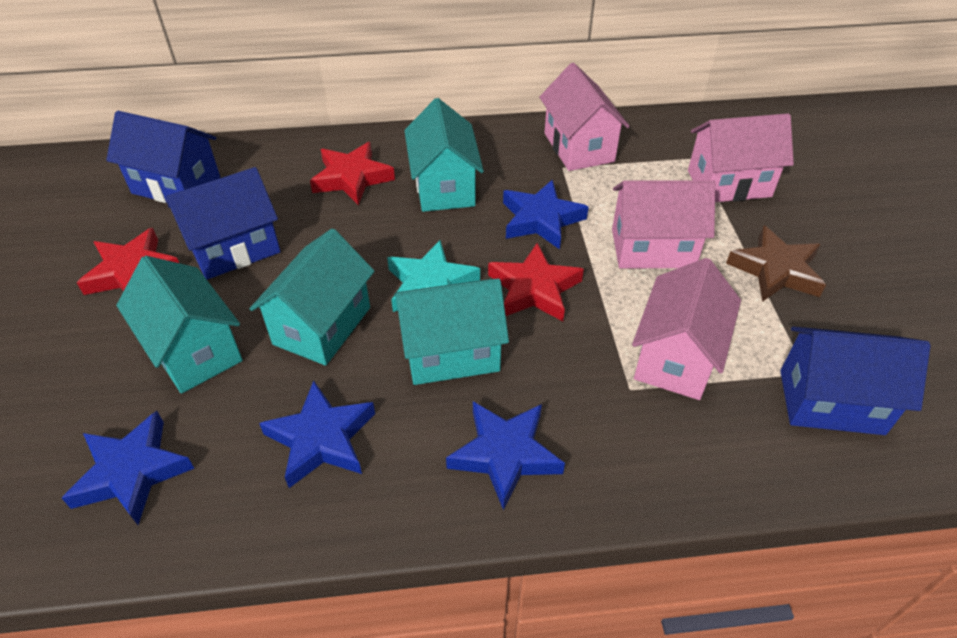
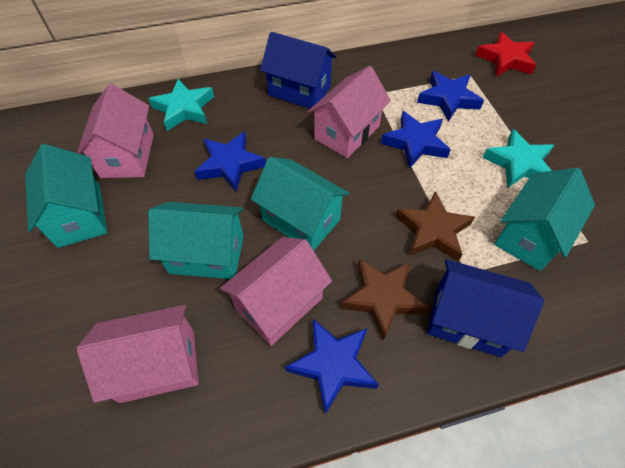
blue house: [106,111,220,203] [166,167,281,280] [780,327,931,435] = 3 -> [260,32,337,109] [427,259,544,357] = 2
brown star: [726,225,826,302] = 1 -> [341,259,429,341] [395,191,475,262] = 2
red star: [77,228,179,295] [310,142,395,206] [488,243,584,321] = 3 -> [475,32,536,77] = 1
turquoise star: [387,240,480,312] = 1 -> [148,79,214,131] [483,129,554,188] = 2

